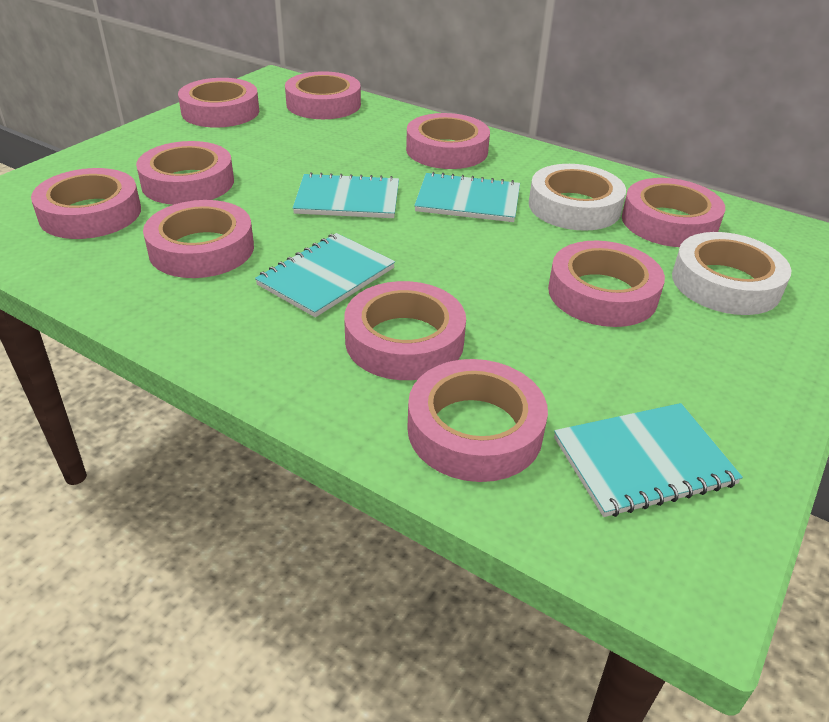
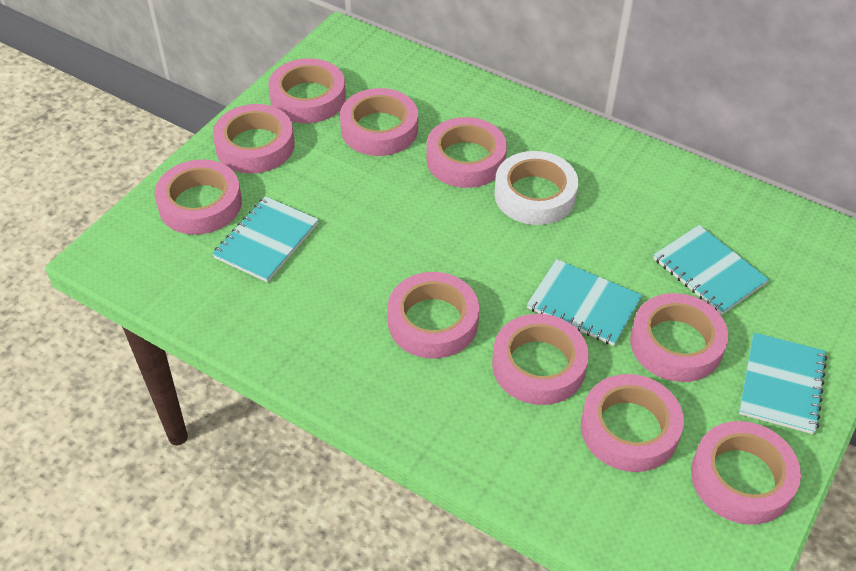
white tape: [529,164,626,231] [672,232,791,315] = 2 -> [494,151,578,225] = 1

